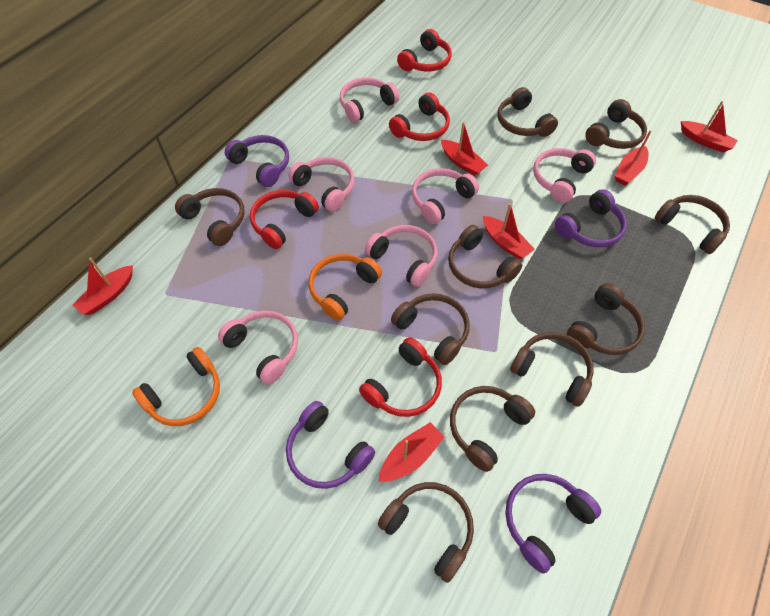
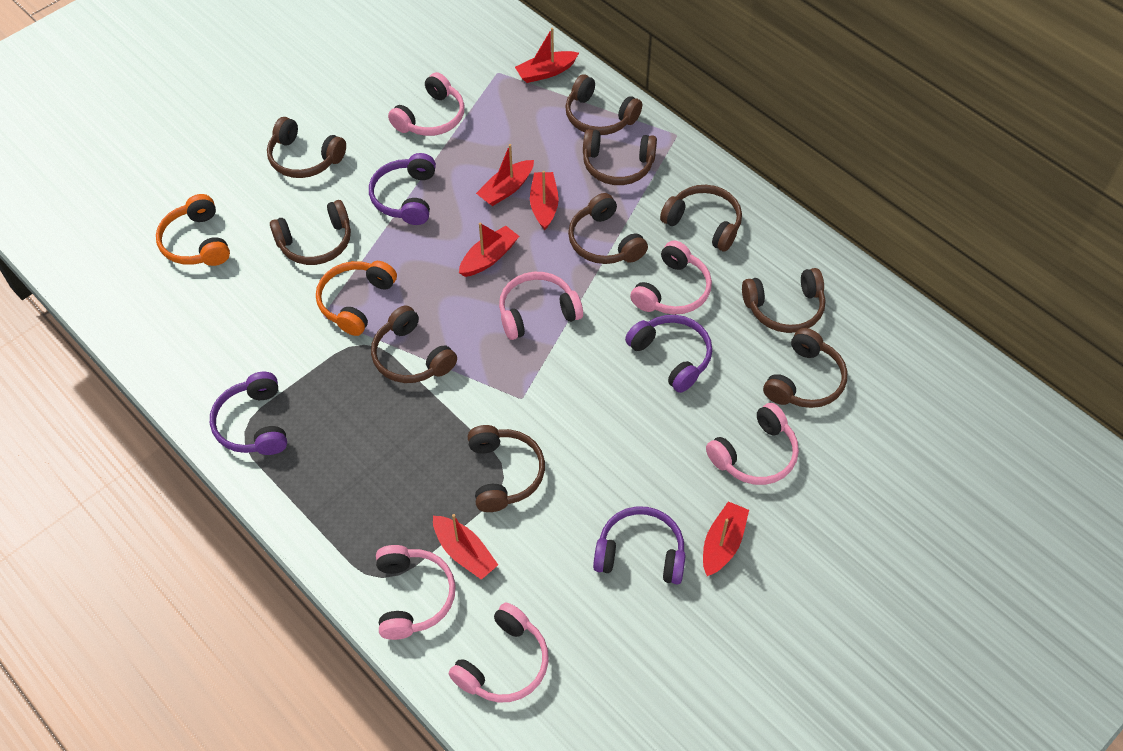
red headphones: [250,190,319,249] [359,338,442,417] [389,92,450,141] [397,29,452,72] = 4 -> none = 0

